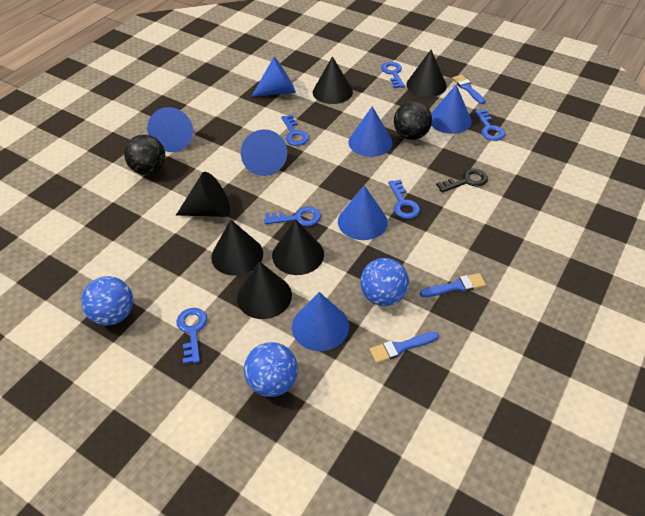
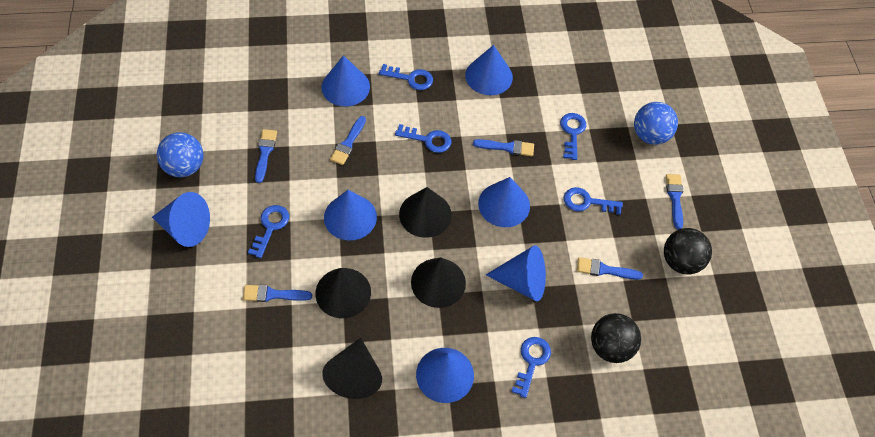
black cone: [176,172,230,217] [211,219,263,276] [237,261,292,319] [272,219,324,275] [313,56,353,104] [406,50,447,97] = 6 -> [315,268,371,318] [322,338,382,399] [399,187,452,238] [411,258,466,308] = 4
black key: [436,169,488,193] = 1 -> none = 0
blue ball: [81,276,133,325] [244,342,298,397] [360,258,409,306] = 3 -> [157,132,203,177] [634,102,678,145] = 2
blue brush: [370,332,439,363] [420,273,486,297] [452,75,485,104] = 3 -> [243,285,312,302] [255,129,277,183] [330,116,366,165] [473,139,534,156] [577,257,643,280] [666,174,683,229] = 6

